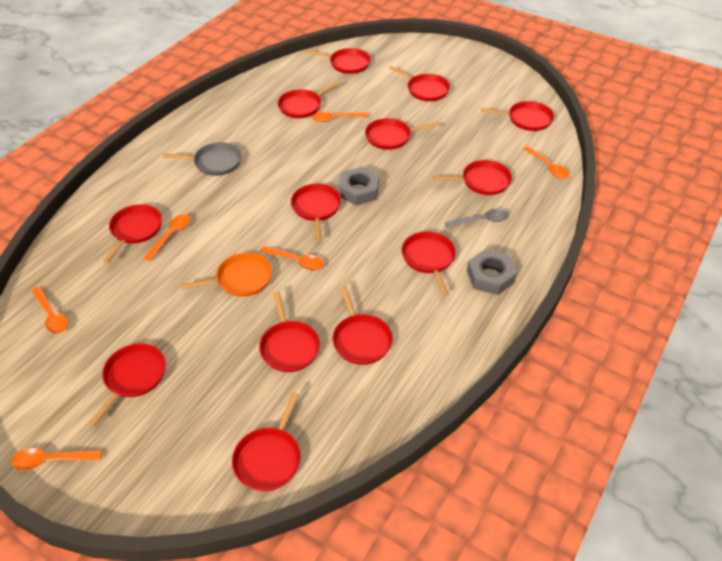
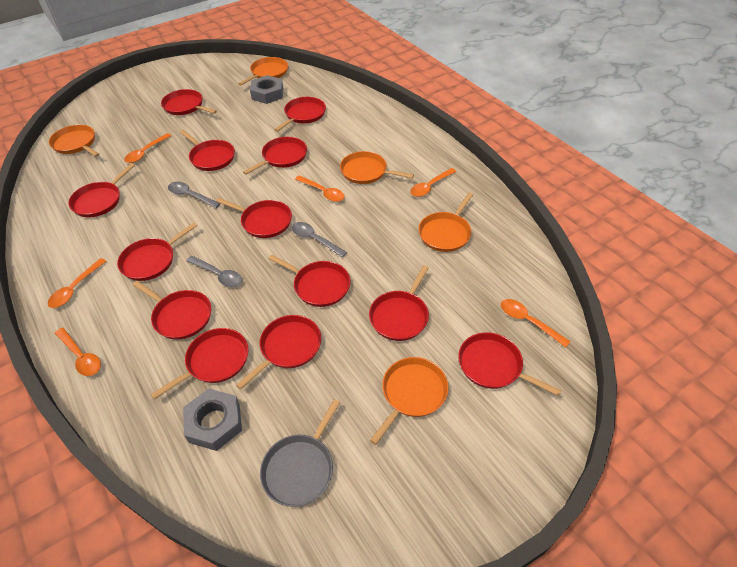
grey spoon: [445,209,509,228] = 1 -> [168,182,221,208] [186,256,242,287] [292,222,347,258] = 3
orange pan: [181,253,272,297] = 1 -> [49,125,100,157] [238,57,288,86] [340,151,414,184] [370,357,449,445] [419,193,473,252] = 5

